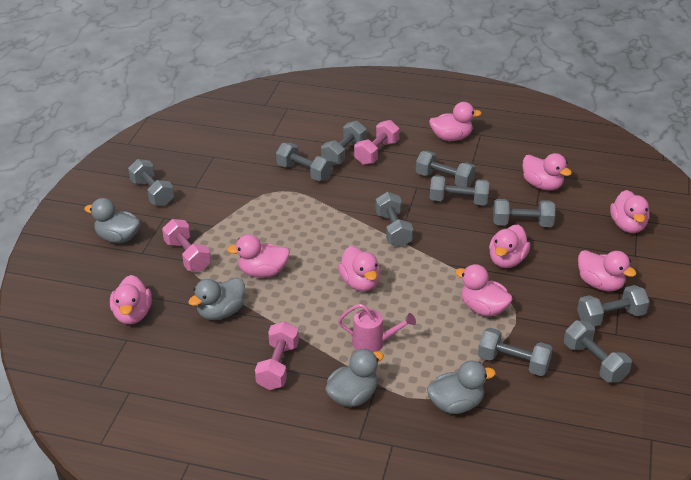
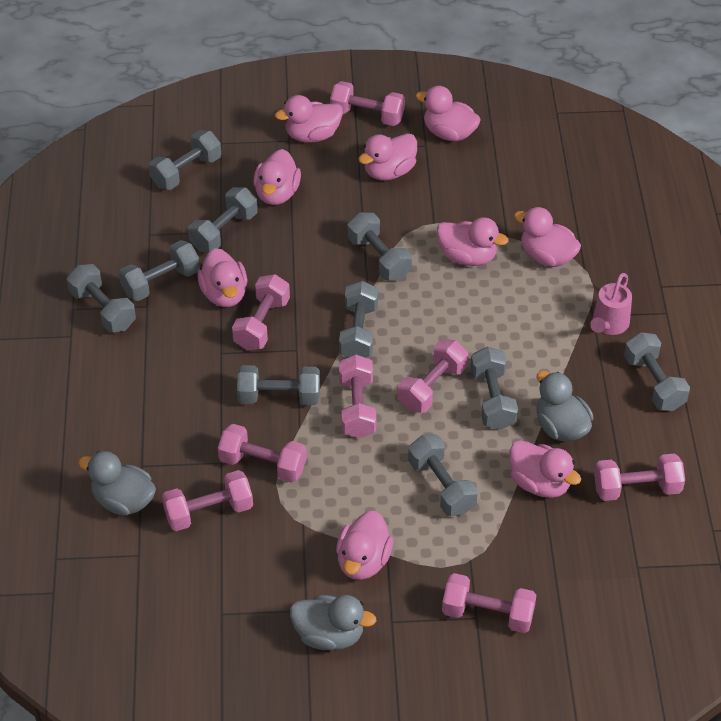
grey duck: [84,198,141,243] [188,277,245,320] [325,349,384,407] [427,360,496,414] = 4 -> [78,451,156,516] [290,595,377,650] [536,371,594,442] = 3
pink dumbbell: [162,219,211,272] [255,321,299,390] [354,120,399,165] = 3 -> [162,470,253,531] [218,424,307,483] [232,274,290,351] [330,81,405,126] [339,354,376,439] [398,339,468,413] [442,573,536,633] [594,454,685,501] = 8

